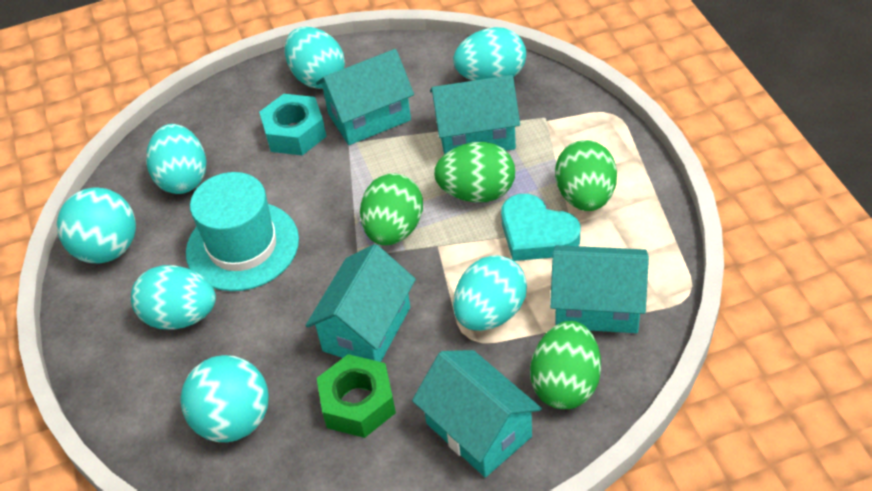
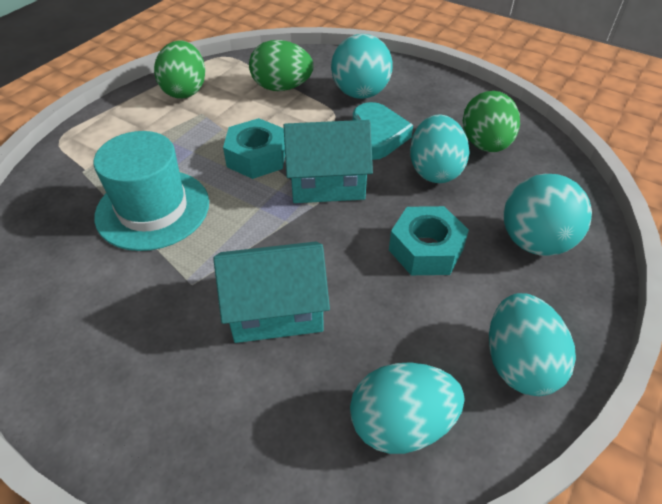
green egg: [360,173,423,245] [434,142,515,203] [530,321,601,409] [555,140,617,211] = 4 -> [154,40,205,99] [249,40,313,91] [463,91,520,152] = 3
green nut: [317,354,396,438] = 1 -> none = 0
turquoise egg: [131,265,216,330] [146,124,207,194] [285,27,345,89] [453,27,526,81] [453,255,527,331] = 5 -> [350,362,465,454] [410,114,470,183] [489,293,576,396] = 3
turquoise house: [305,244,416,362] [316,49,414,145] [412,350,542,477] [430,75,520,155] [550,245,649,333] = 5 -> [214,242,330,343] [283,120,373,203] = 2
turquoise nut: [259,94,327,155] = 1 -> [223,118,285,179] [389,206,469,275] = 2

